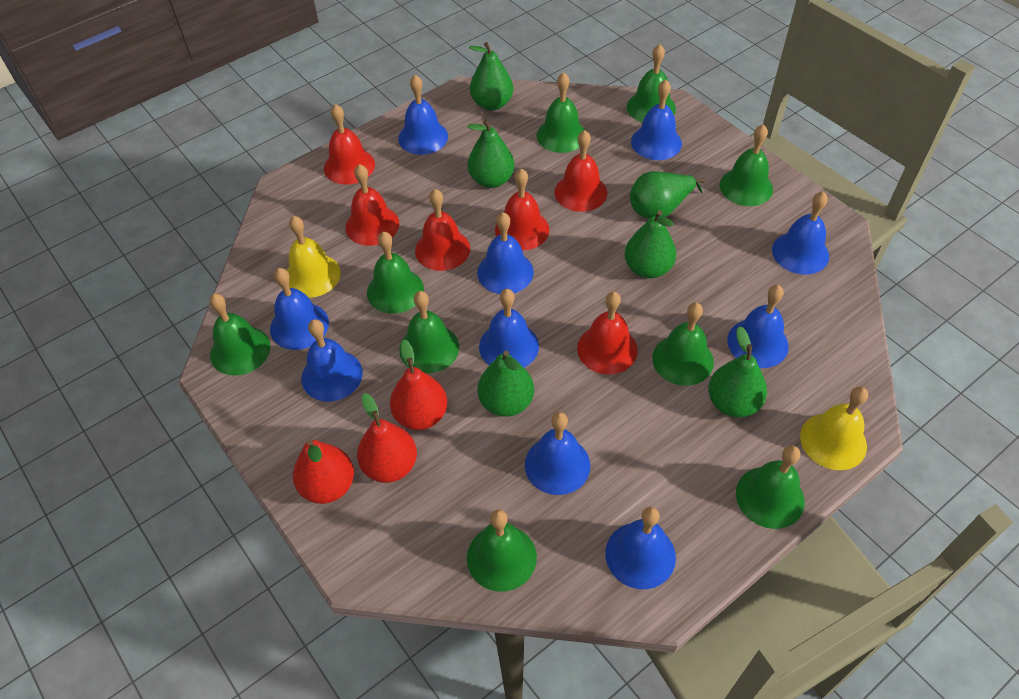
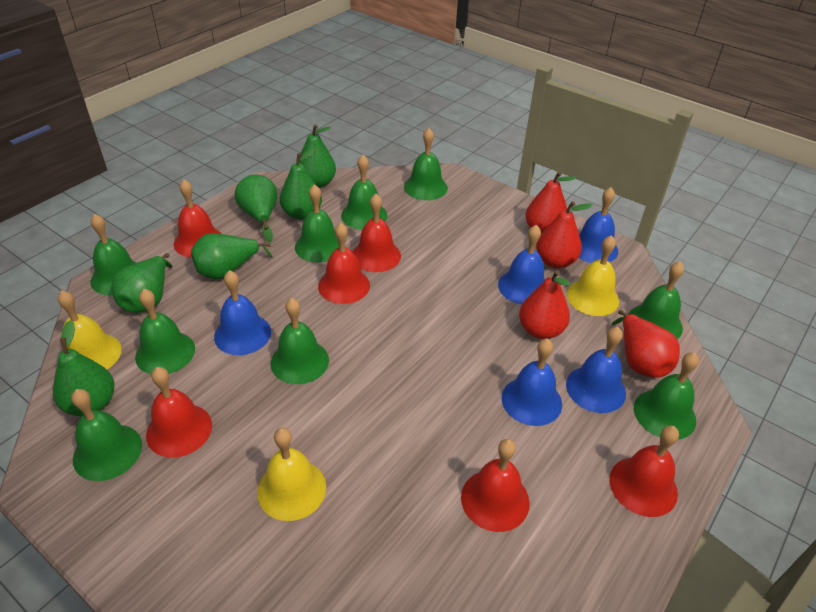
blue bell: [270,268,329,350] [302,319,363,402] [398,75,448,155] [477,212,534,294] [479,289,539,368] [525,412,590,495] [605,507,676,589] [631,80,682,160] [727,285,789,368] [772,192,829,274] = 10 -> [214,270,271,355] [498,225,545,304] [502,338,562,426] [566,327,626,413] [579,187,618,263] = 5
red pear: [293,439,354,504] [357,393,417,483] [390,340,447,430] = 3 -> [519,270,570,339] [525,172,576,233] [536,201,593,269] [612,310,680,378] = 4
yellow bell: [287,216,341,298] [800,387,868,470] = 2 -> [57,291,122,370] [257,428,326,521] [567,235,619,316] = 3

